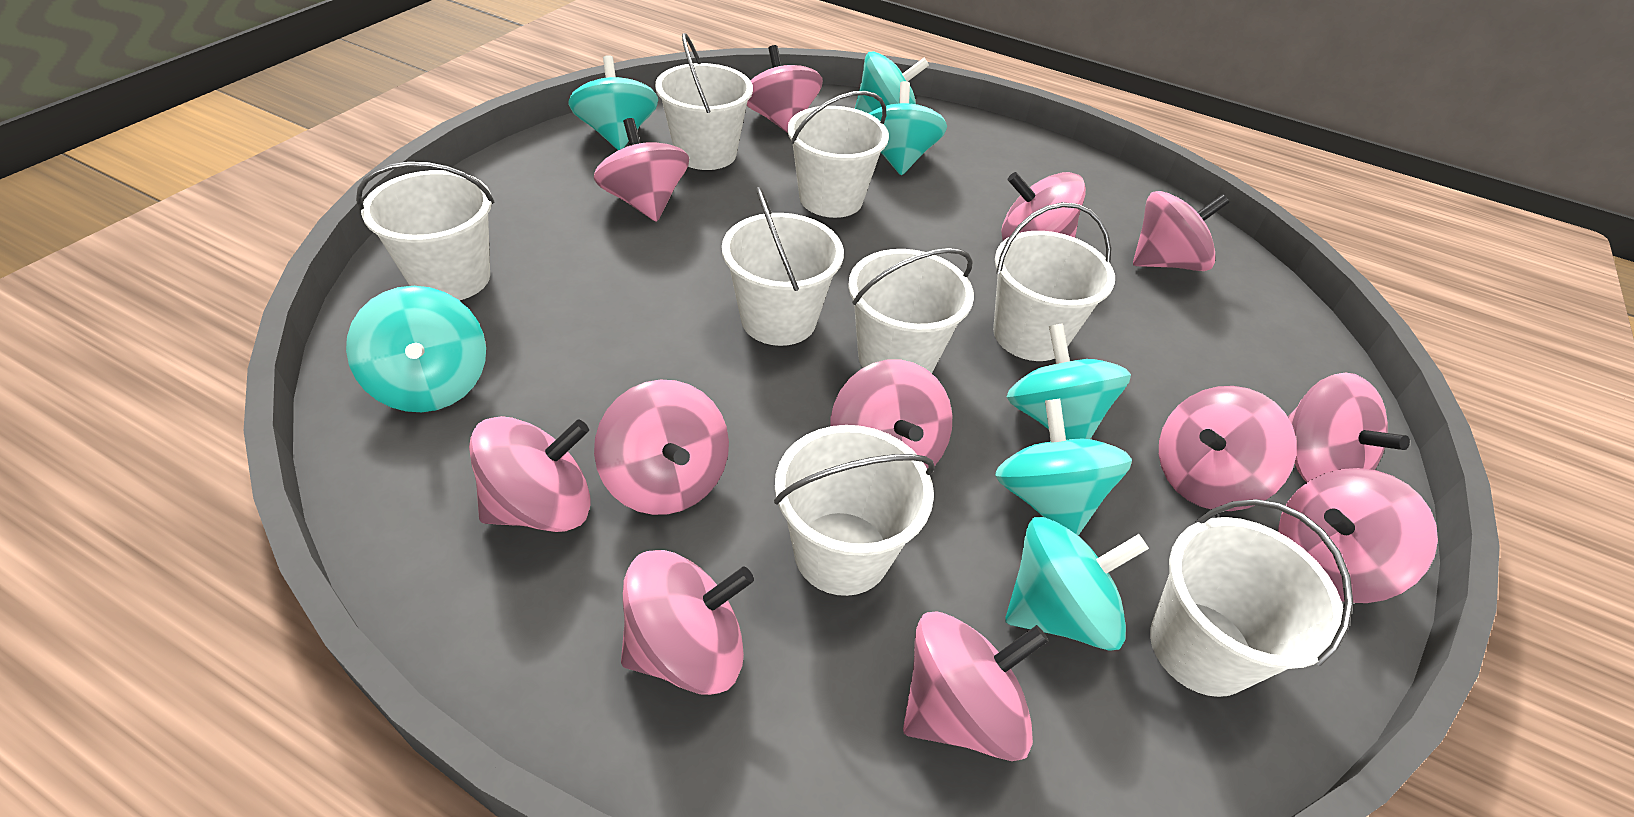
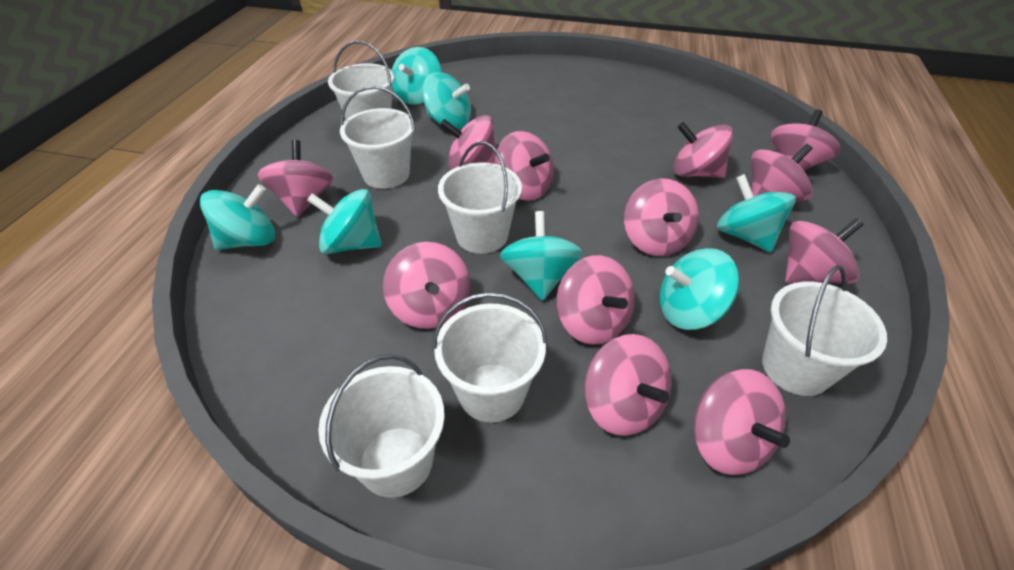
white bucket: [356,162,494,301] [655,33,753,170] [722,187,844,346] [774,425,935,596] [787,91,889,218] [848,248,974,373] [993,202,1115,361] [1150,499,1353,697] = 8 -> [318,354,445,498] [328,41,395,119] [340,86,415,189] [433,292,548,422] [438,141,522,254] [762,265,887,396] = 6

